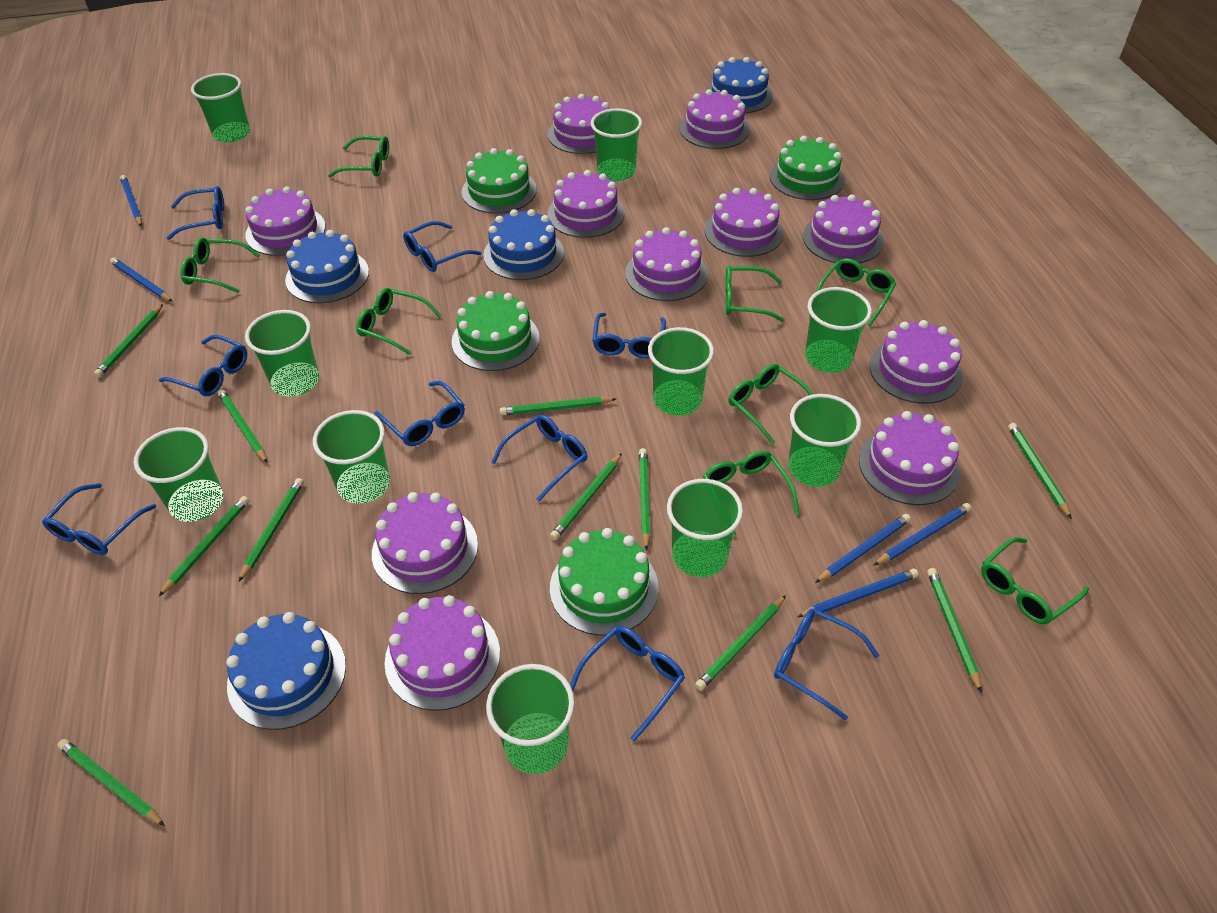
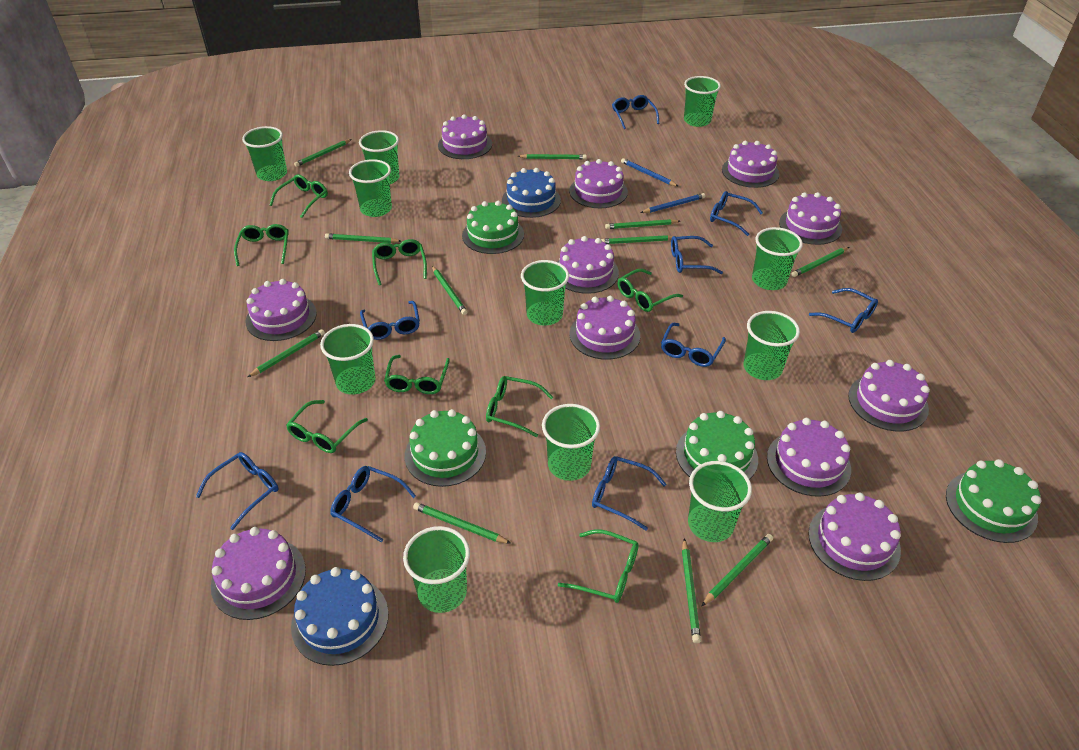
blue cake: [226,612,346,730] [285,230,369,303] [483,209,564,280] [705,57,773,113] = 4 -> [291,567,388,666] [502,168,561,218] = 2
blue pencil: [110,257,173,302] [120,175,142,226] [797,569,919,617] [815,514,911,583] [873,503,971,566] = 5 -> [621,158,678,186] [640,193,705,213] = 2
green cup: [134,427,223,522] [191,73,250,143] [245,310,319,396] [313,410,390,504] [486,664,575,774] [591,108,642,181] [648,327,714,416] [667,479,743,577] [788,394,861,487] [805,287,872,373] = 10 -> [242,126,287,181] [320,324,376,395] [349,159,392,217] [359,130,399,184] [403,526,470,613] [521,260,569,326] [542,404,600,481] [684,76,721,127] [688,461,752,542] [744,311,800,380] [752,227,803,290] = 11

